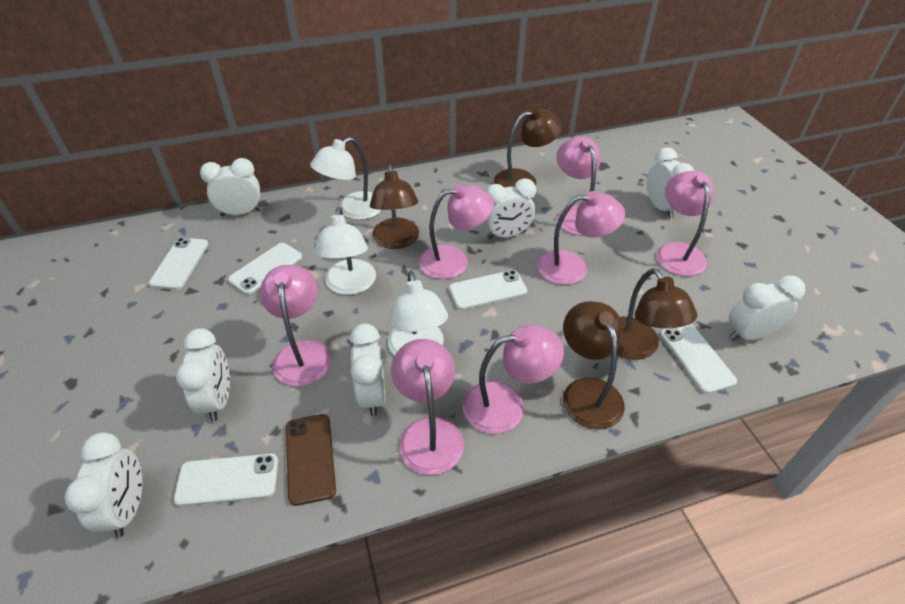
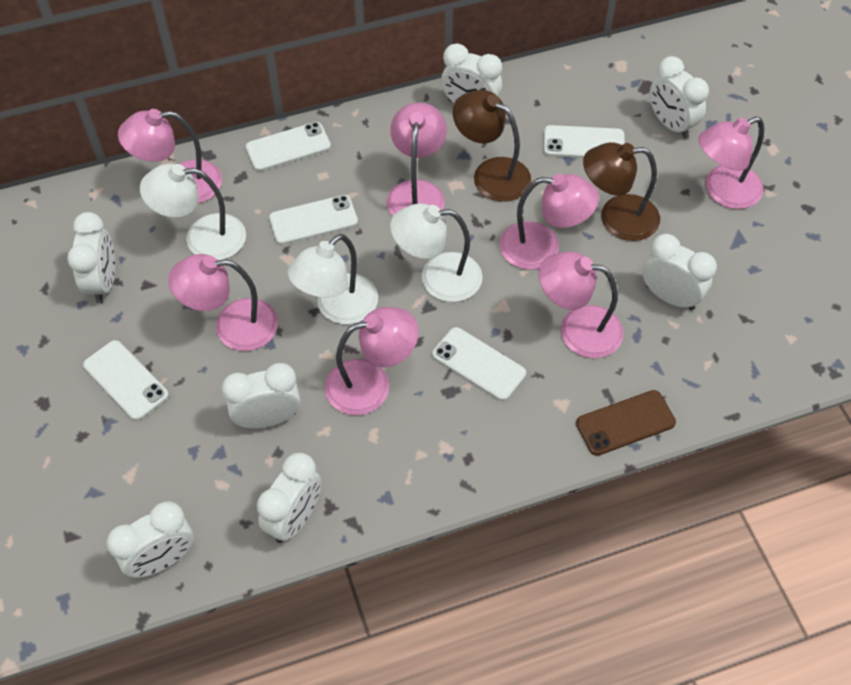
brown lamp: [370,165,419,249] [494,107,562,188] [563,301,625,430] [617,268,697,360] = 4 -> [453,90,531,202] [583,142,660,241] = 2

